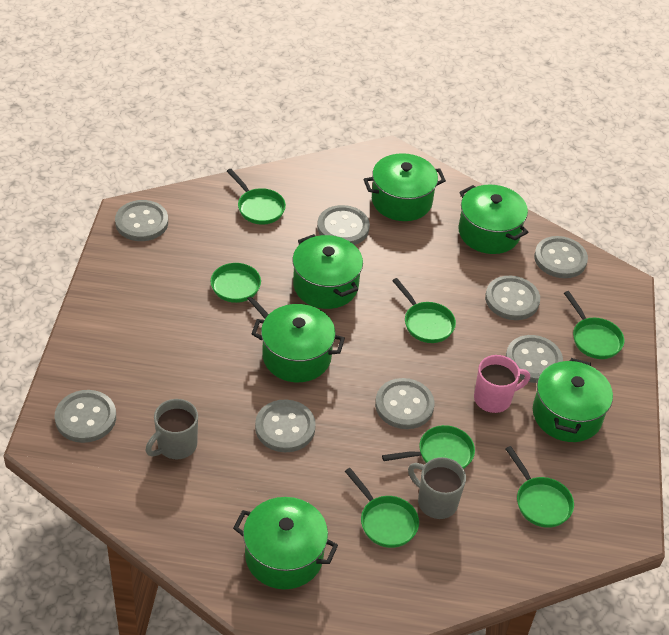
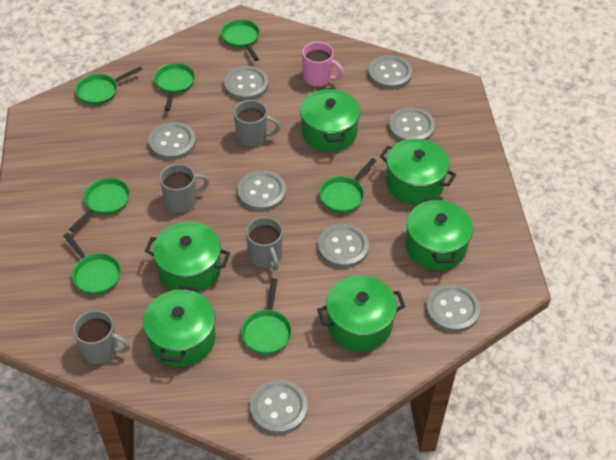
grey mug: [146,399,198,460] [408,457,466,519] = 2 -> [73,310,130,364] [159,164,209,213] [234,100,281,147] [246,217,283,271] = 4

